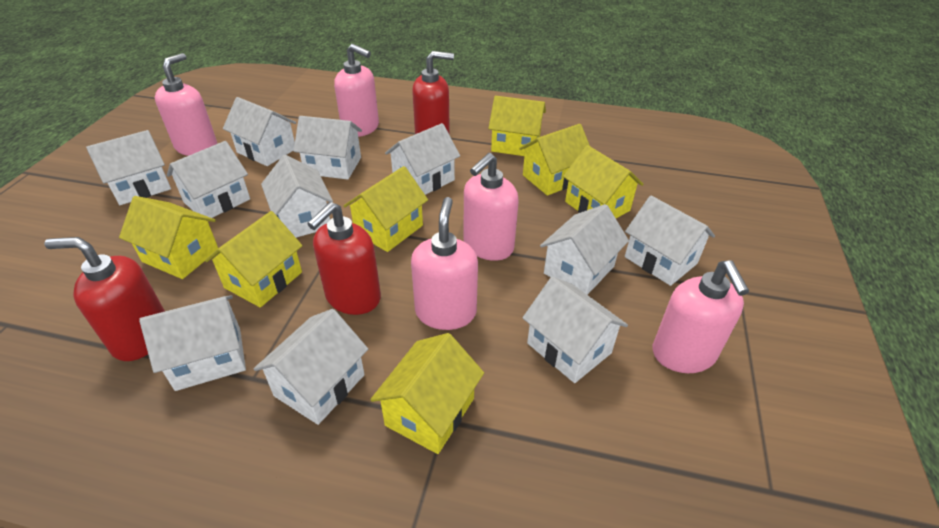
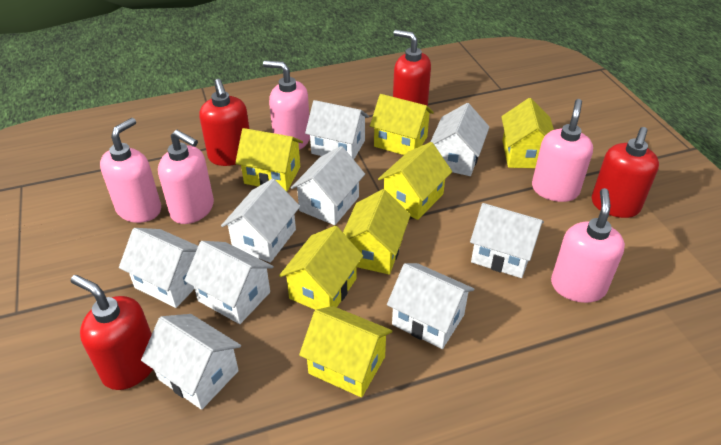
red soap dispenser: [44,237,165,361] [307,202,381,315] [412,51,454,135] = 3 -> [71,275,153,390] [199,79,249,166] [393,30,431,106] [592,127,659,218] = 4
white house: [86,130,171,205] [139,295,246,391] [167,141,250,218] [223,97,296,166] [254,309,368,425] [261,155,333,238] [294,116,362,180] [385,123,460,195] [523,277,628,383] [540,204,629,295] [625,196,715,286] = 11 -> [119,228,198,308] [141,314,241,410] [184,241,274,324] [221,178,300,263] [291,146,365,225] [305,100,369,159] [387,263,474,349] [430,103,489,176] [470,203,544,278] = 9

